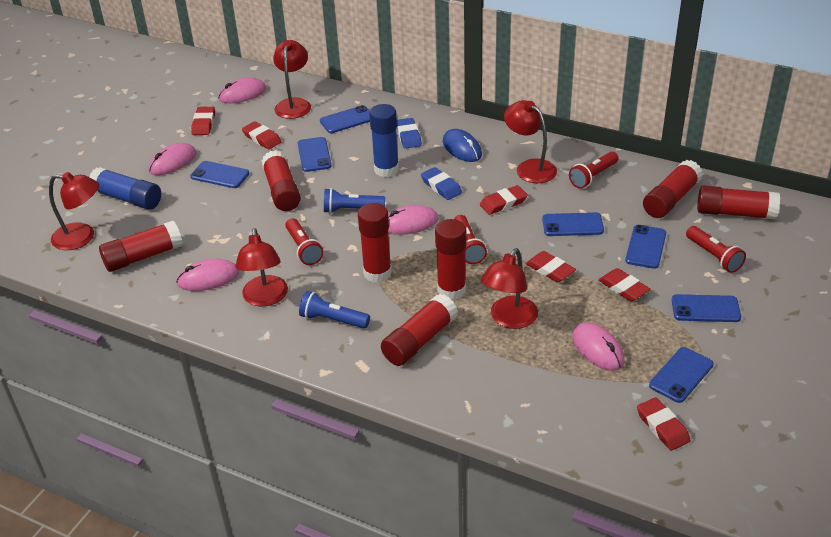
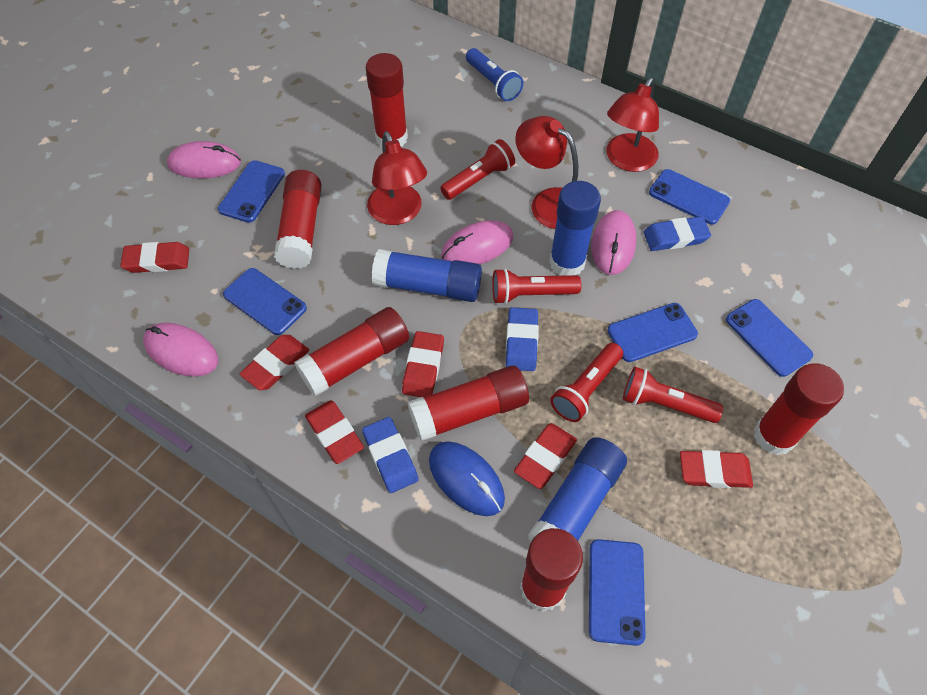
blue eraser: [397,118,422,149] [421,167,462,200] = 2 -> [362,417,419,493] [506,307,539,371] [643,216,711,251] = 3
blue flashlight: [299,291,370,328] [324,188,385,213] = 2 -> [466,48,523,101] = 1
blue glue stick: [90,167,161,210] [369,104,399,177] = 2 -> [372,249,482,302] [528,437,627,541] [549,181,601,276] = 3
blue phone: [190,161,249,188] [298,137,332,172] [320,105,370,133] [542,212,604,236] [625,225,666,269] [649,347,714,403] [672,294,741,322] = 7 -> [218,160,285,223] [223,268,307,335] [589,539,646,646] [608,303,698,362] [649,169,730,225] [726,299,813,377] = 6
pink mouse: [148,143,196,175] [176,259,239,291] [219,78,266,103] [388,205,439,235] [572,322,625,371] = 5 -> [143,323,218,377] [167,141,241,179] [441,220,513,265] [591,210,636,275] = 4
red glue stick: [99,221,183,272] [261,150,301,211] [358,203,392,283] [381,294,458,366] [435,219,466,300] [643,160,703,218] [697,185,780,220] = 7 -> [274,170,322,269] [294,307,409,397] [365,53,408,147] [408,366,529,441] [520,528,583,612] [754,363,844,455] = 6
red lamp: [49,172,99,250] [235,228,288,306] [273,40,311,119] [481,248,538,329] [504,100,557,183] = 5 -> [367,131,427,225] [515,116,578,229] [606,78,659,172] = 3

